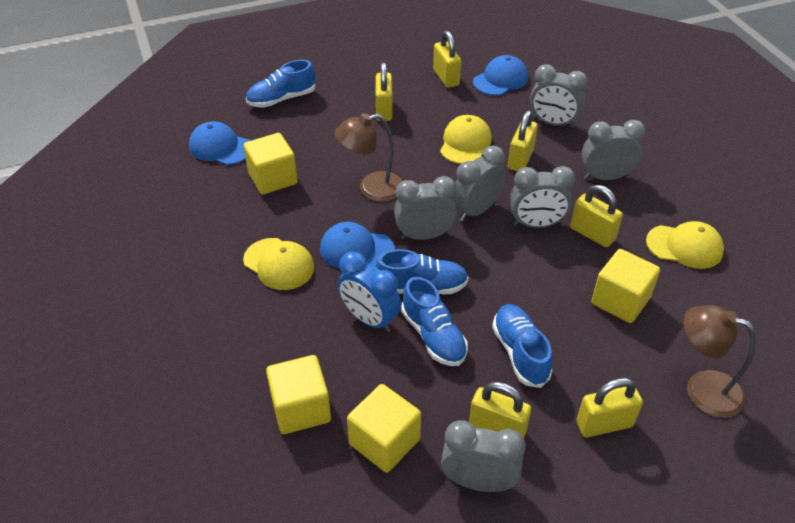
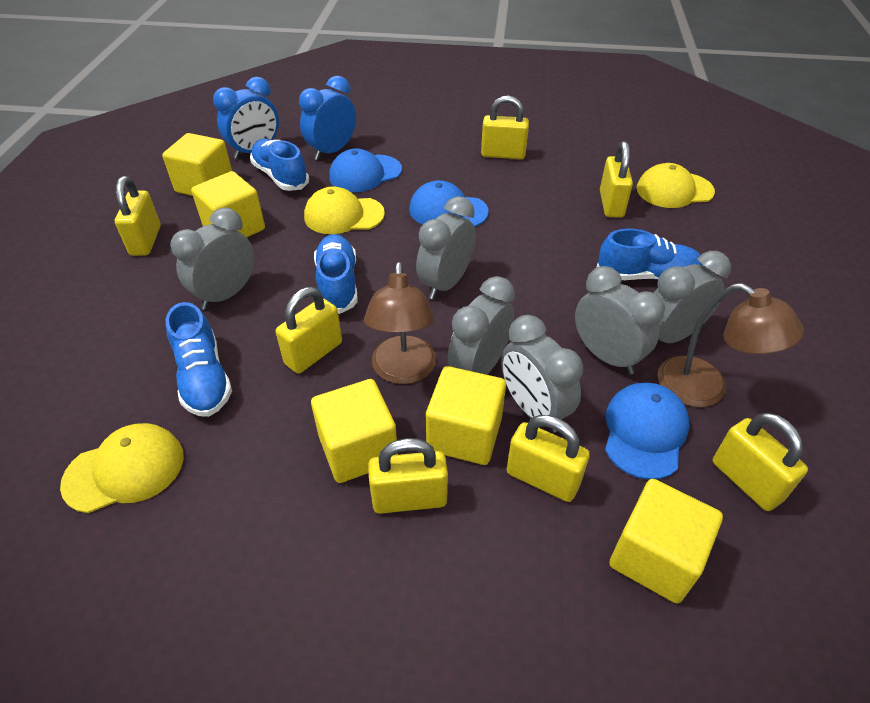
blue clock: [338,252,401,332] = 1 -> [213,77,279,159] [299,76,356,160] = 2
yellow cube: [243,133,298,195] [266,355,331,434] [347,384,421,473] [591,249,660,323] = 4 -> [162,133,232,196] [191,171,265,237] [311,379,398,483] [426,366,506,465] [609,479,723,603] = 5
yellow padlock: [376,62,393,121] [433,31,461,88] [469,382,531,438] [508,110,538,171] [570,185,623,247] [577,378,643,437] = 6 -> [115,176,161,256] [276,287,342,374] [368,438,448,514] [481,95,529,159] [507,415,590,502] [600,141,633,218] [713,413,808,511] = 7

